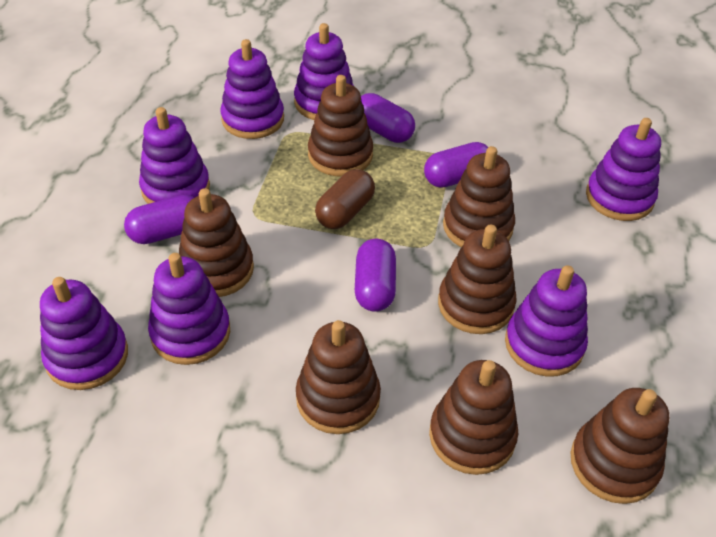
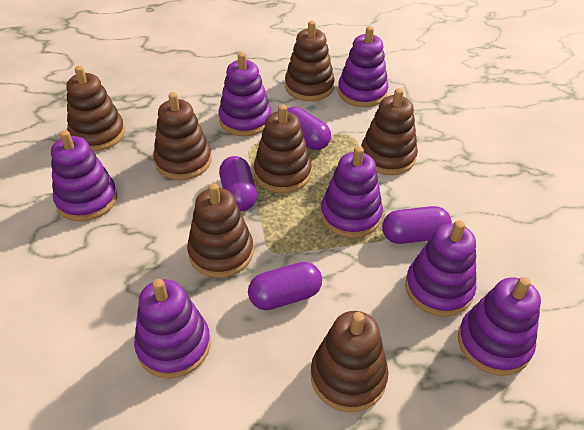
brown capsule: [315,169,375,229] = 1 -> none = 0

